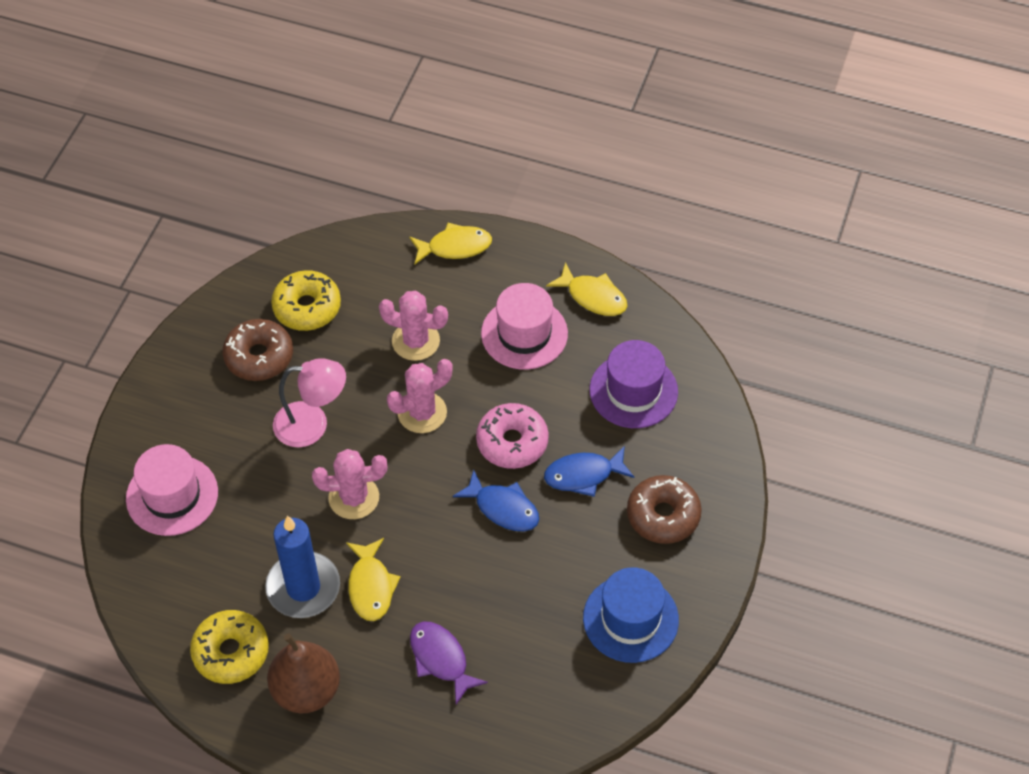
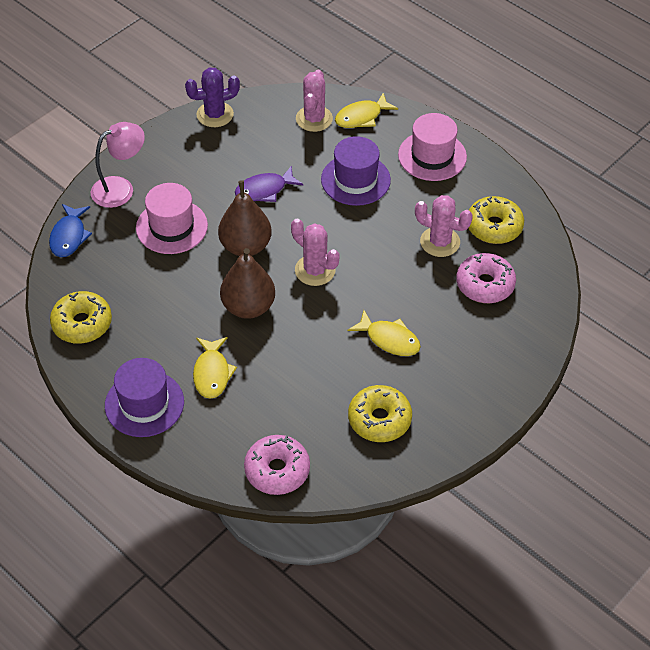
blue candle: [265,516,340,618] = 1 -> none = 0
blue fish: [453,470,539,531] [544,446,634,497] = 2 -> [49,204,92,257] = 1
blue hat: [583,567,679,663] = 1 -> none = 0
brown donut: [223,319,293,381] [627,475,702,544] = 2 -> none = 0
brown pear: [267,633,340,713] = 1 -> [218,180,272,256] [220,248,275,319] = 2
pink donut: [476,403,549,469] = 1 -> [244,435,310,495] [456,253,516,303] = 2
purple cactus: none = 0 -> [185,67,240,127] = 1
purple hat: [589,340,678,428] = 1 -> [105,358,184,437] [321,136,391,206] = 2
yellow donut: [190,610,269,684] [271,270,341,331] = 2 -> [50,291,112,344] [348,385,412,442] [469,196,524,244] = 3

